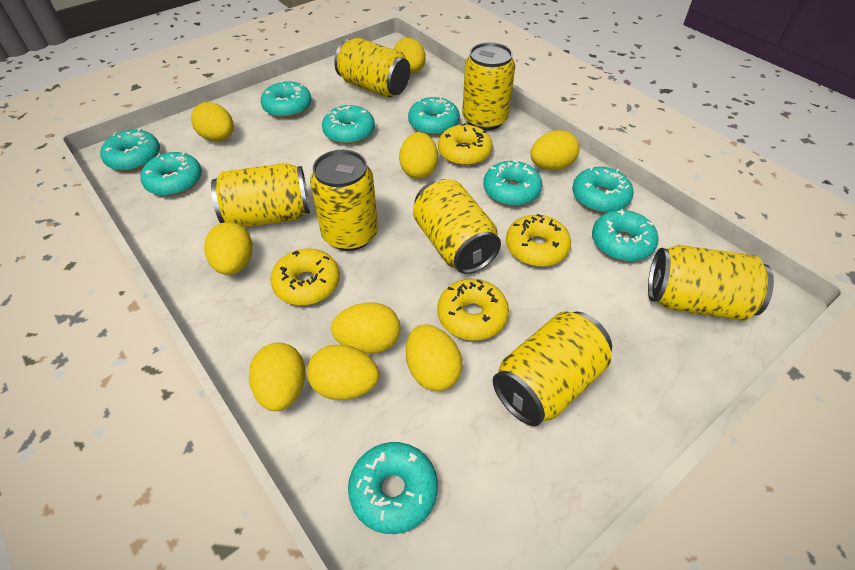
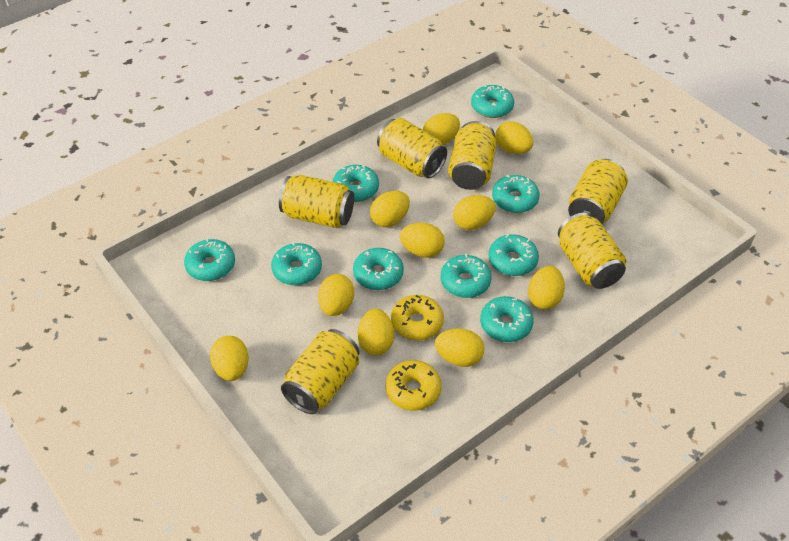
yellow can: [211,163,310,228] [310,150,378,251] [334,38,410,98] [413,179,501,274] [462,42,515,131] [493,311,612,426] [648,245,774,321] = 7 -> [279,175,354,228] [281,329,359,414] [377,118,447,178] [448,121,497,190] [558,213,626,289] [568,159,628,224] = 6
yellow donut: [270,248,340,305] [437,279,509,341] [438,123,492,166] [506,214,571,267] = 4 -> [386,360,441,411] [391,295,444,340] = 2
yellow egg: [191,102,234,141] [204,222,253,275] [249,343,305,411] [307,345,379,400] [331,302,400,354] [394,38,426,74] [399,132,438,179] [406,324,463,391] [530,130,579,170] = 9 -> [210,336,249,381] [318,274,354,316] [357,309,394,355] [370,191,410,227] [400,223,445,258] [423,113,460,145] [435,328,484,367] [453,195,496,230] [495,121,533,154] [528,266,565,310] = 10

